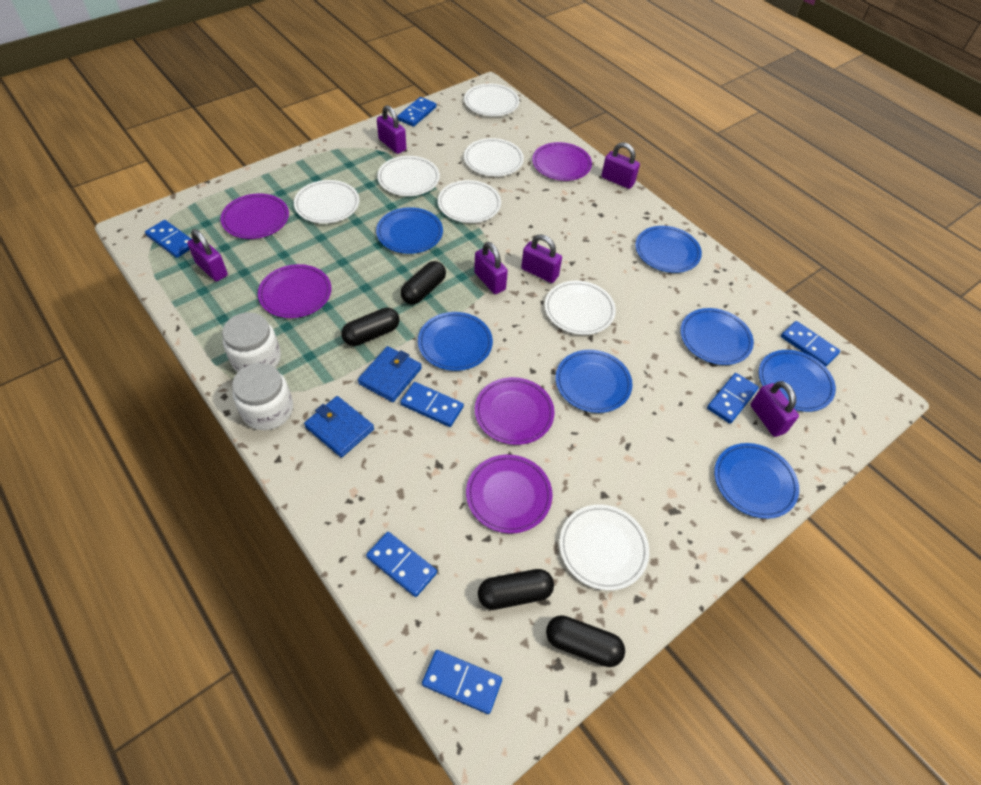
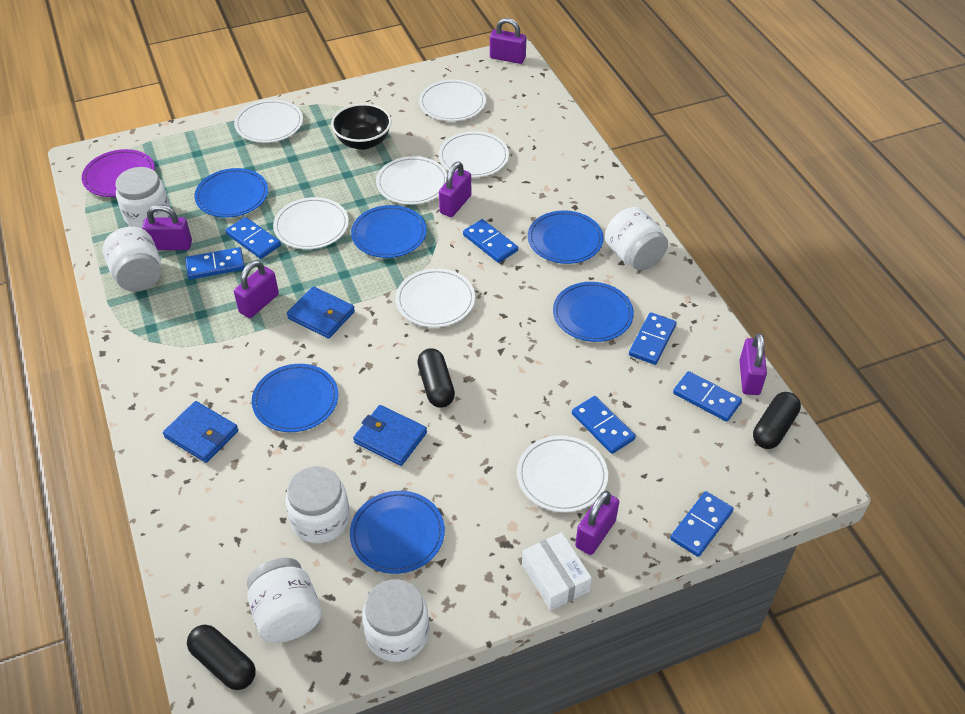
black bowl: none = 0 -> [331,103,391,150] = 1
black capsule: [341,308,399,346] [401,261,446,305] [478,569,554,610] [546,615,625,667] = 4 -> [187,625,256,690] [417,348,455,408] [753,392,801,449] = 3
blue plate: [376,207,443,254] [418,312,493,371] [555,350,632,413] [635,226,702,273] [680,308,754,365] [714,443,799,519] [759,350,836,412] = 7 -> [194,168,268,218] [252,364,338,432] [350,491,445,574] [351,205,427,258] [528,210,604,264] [553,282,634,342] = 6
blue wallet: [304,396,374,458] [358,346,422,402] = 2 -> [163,401,239,463] [287,286,355,339] [353,405,427,466] = 3
purple plate: [221,194,289,239] [258,264,331,318] [466,455,553,533] [475,377,555,445] [532,142,592,181] = 5 -> [82,149,155,197] = 1
white box: none = 0 -> [522,532,592,610] = 1
white jar: [222,312,281,372] [232,363,293,430] = 2 -> [103,227,161,292] [115,167,170,229] [247,558,322,643] [286,466,350,543] [362,579,429,662] [605,207,668,271] = 6

